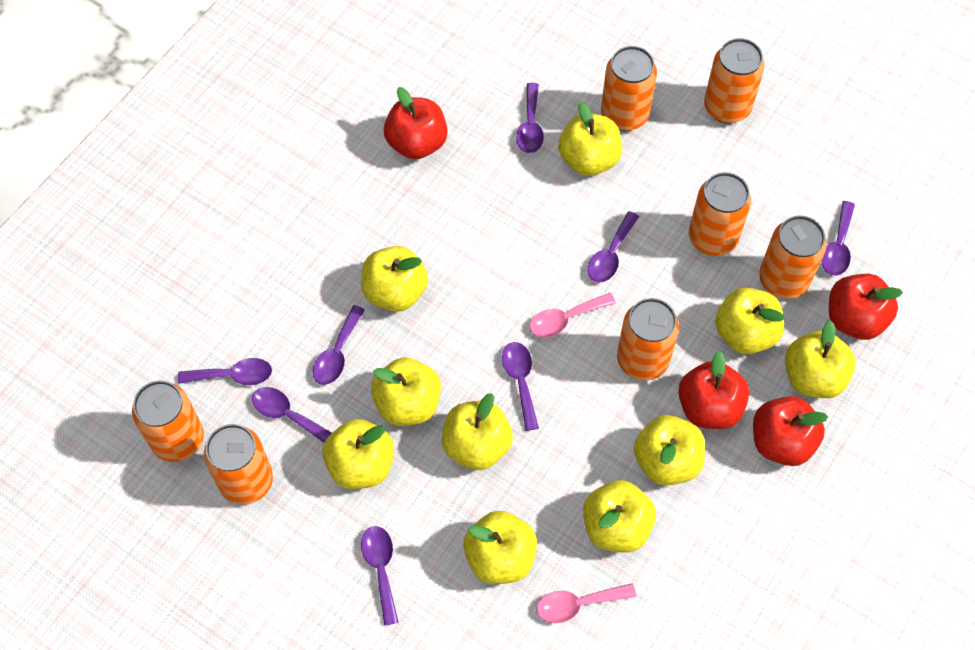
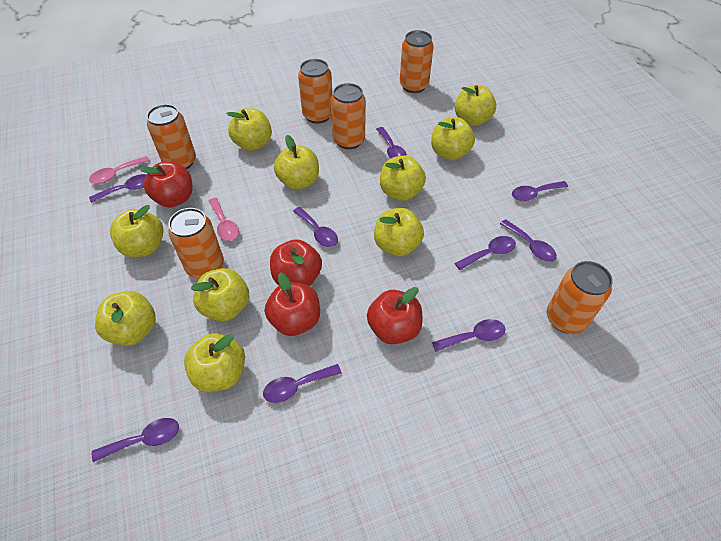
orange can: [132,380,204,462] [204,424,273,505] [601,46,657,131] [617,298,679,381] [689,172,751,256] [704,38,765,123] [759,215,826,299] = 7 -> [147,104,196,169] [168,208,224,279] [298,59,332,124] [331,83,366,149] [400,30,434,93] [547,261,613,334] = 6
purple spoon: [178,358,272,385] [252,387,332,443] [313,305,365,385] [361,526,399,626] [502,342,539,431] [516,83,544,153] [588,211,639,282] [821,201,855,276] = 8 -> [89,174,147,203] [92,418,179,462] [263,364,342,403] [293,207,338,247] [376,127,407,159] [432,319,506,352] [455,236,516,270] [500,219,557,262] [512,181,568,201] = 9

